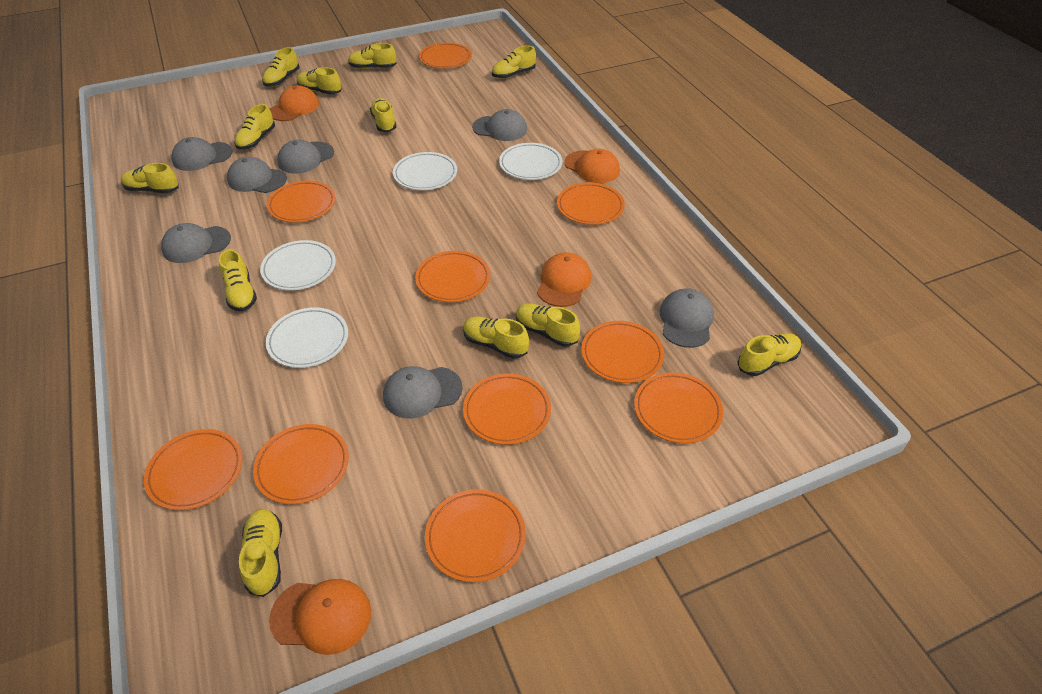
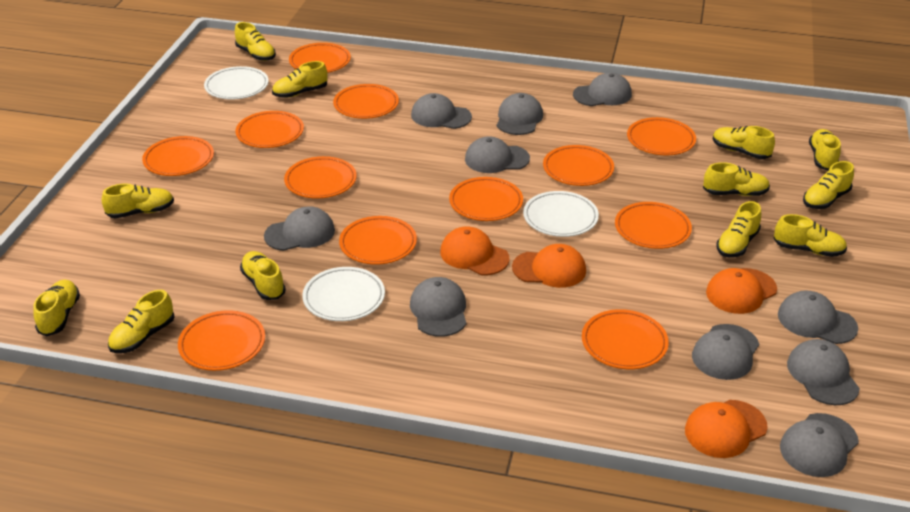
grey cap: [161,223,231,263] [171,137,232,171] [227,157,287,193] [277,140,334,174] [383,366,463,419] [472,109,527,141] [659,288,714,348] = 7 -> [264,207,335,251] [410,277,466,337] [411,93,472,129] [465,136,530,173] [497,93,543,135] [573,72,632,106] [692,324,759,380] [778,290,858,344] [780,413,859,477] [787,339,860,405] = 10
orange plate: [144,429,243,510] [253,424,349,504] [267,181,336,223] [415,251,490,302] [419,43,472,69] [425,489,526,582] [463,373,551,445] [557,182,625,225] [581,321,664,383] [634,372,723,444] = 10 -> [142,136,214,176] [178,310,265,371] [235,111,304,148] [284,156,357,199] [289,43,351,73] [333,84,399,119] [339,216,417,265] [449,177,523,221] [543,145,614,186] [582,309,669,369] [615,202,692,249] [627,117,696,155] = 12
white plate: [260,240,336,290] [266,308,348,368] [393,152,457,190] [499,143,562,180] = 4 -> [204,66,269,100] [302,267,385,321] [523,191,599,237] = 3

